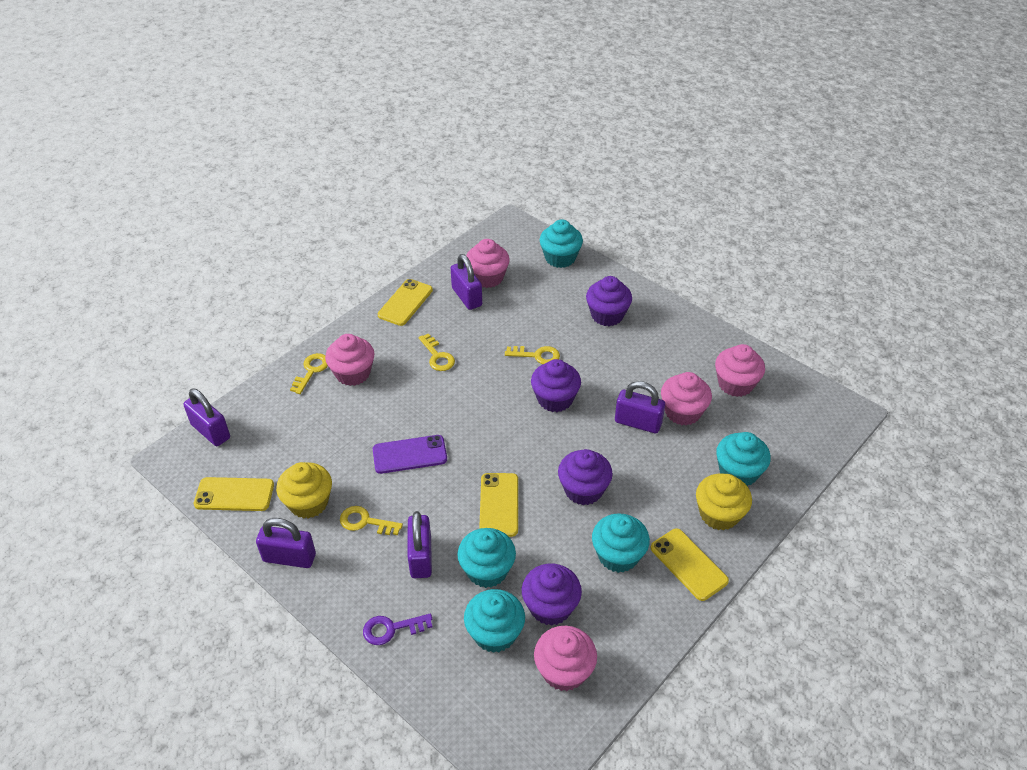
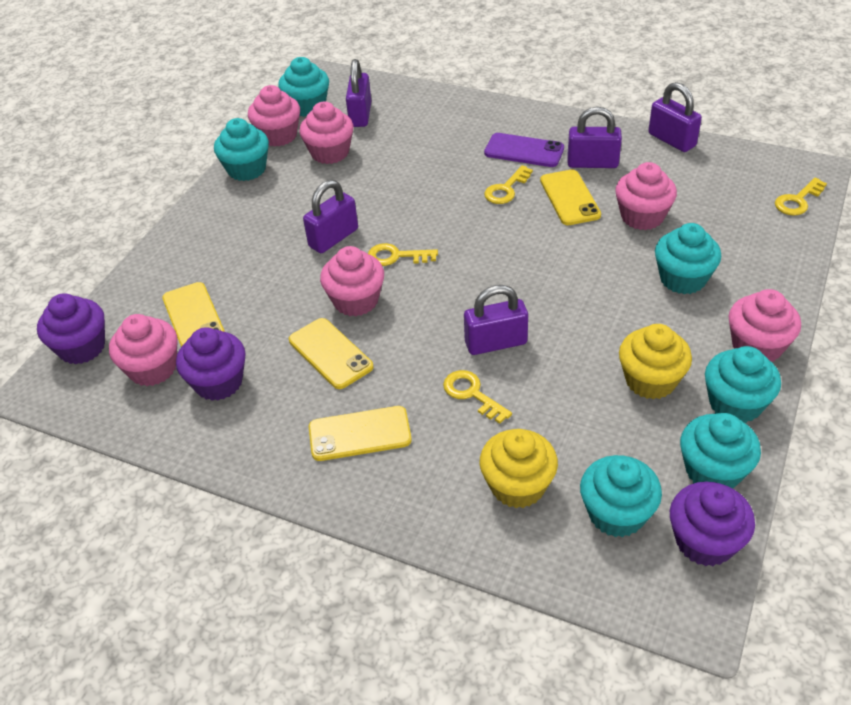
pink cupcake: [325,334,375,386] [466,239,510,288] [534,626,597,691] [661,372,712,426] [715,344,765,397] = 5 -> [109,314,178,386] [248,85,300,147] [299,101,353,164] [320,246,384,317] [615,162,677,230] [728,289,801,361] = 6
purple cupcake: [522,564,582,626] [531,359,581,412] [558,449,613,505] [586,276,632,326] = 4 -> [37,293,105,364] [176,327,246,401] [670,482,755,566] = 3
purple key: [363,614,432,645] = 1 -> none = 0
turquoise cupcake: [457,528,516,588] [464,589,525,653] [540,219,583,268] [592,513,650,573] [716,432,771,486] = 5 -> [214,118,269,181] [278,57,329,117] [580,455,662,537] [655,223,721,294] [680,413,761,488] [705,346,781,423] = 6

